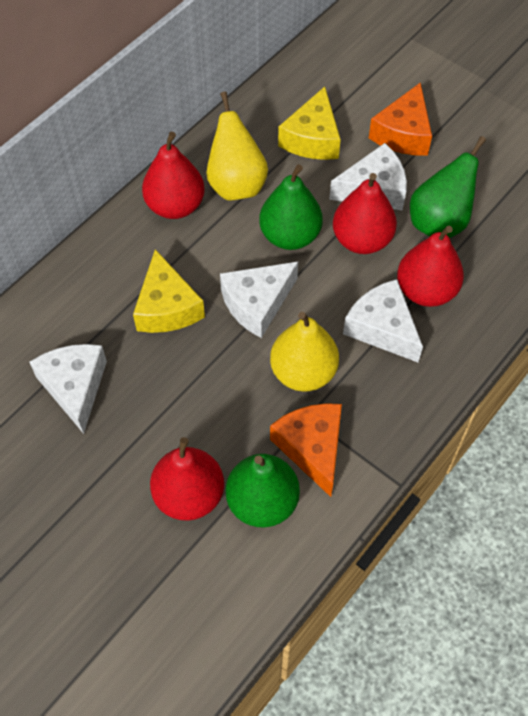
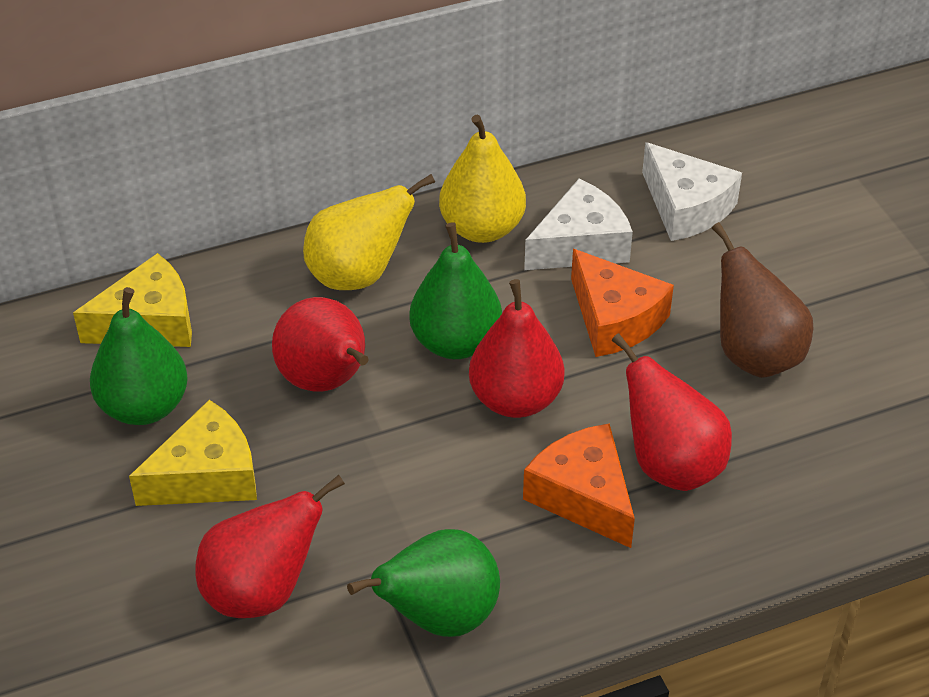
brown pear: none = 0 -> [712,222,814,378] = 1
white cheese: [29,344,107,434] [220,262,298,338] [329,143,407,211] [343,279,423,362] = 4 -> [524,179,633,270] [642,142,742,241] = 2

